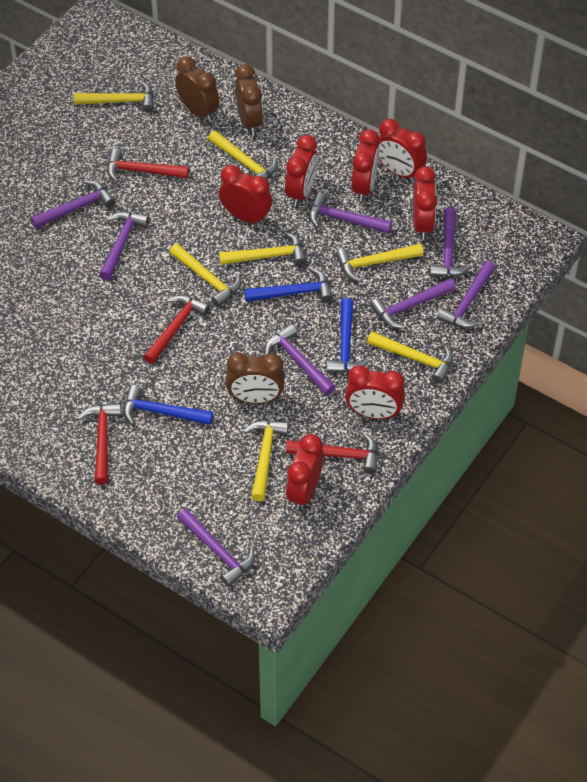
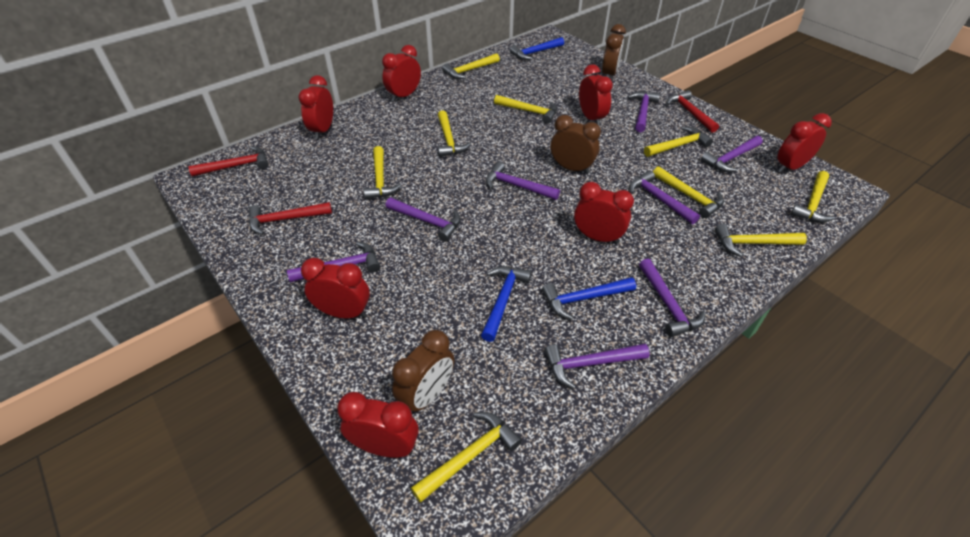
red hammer: [77,403,122,485] [107,148,189,182] [143,295,210,364] [286,433,378,474] = 4 -> [188,146,268,177] [249,202,332,235] [667,90,719,133] = 3
yellow hammer: [74,81,154,112] [170,244,241,307] [208,131,278,180] [219,232,307,266] [243,421,289,501] [336,244,423,282] [367,332,453,384] = 7 -> [364,146,401,199] [411,412,522,503] [438,110,471,157] [442,53,500,79] [494,95,557,124] [644,127,713,157] [653,166,724,218] [715,224,807,257] [790,171,835,223] = 9

